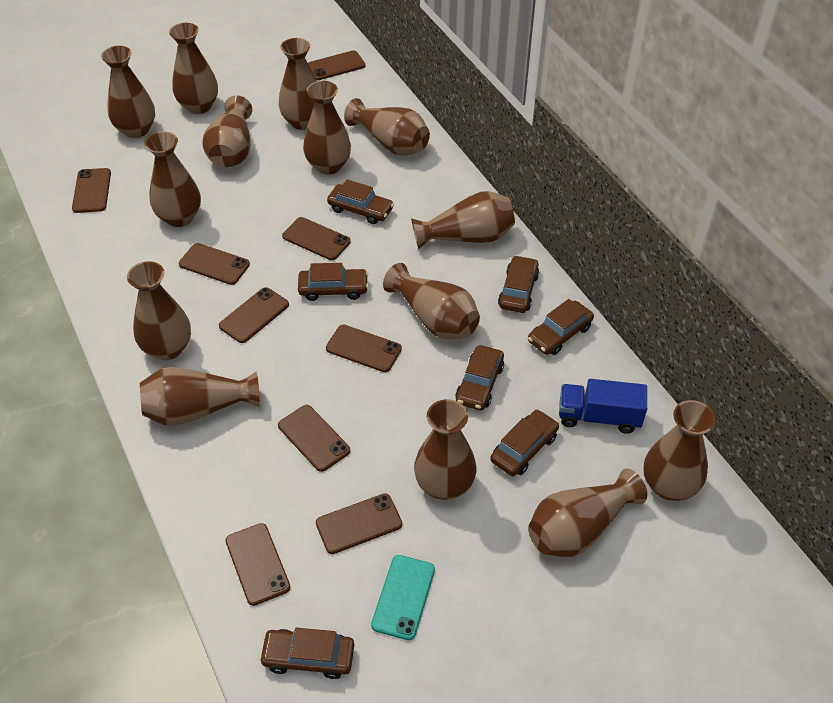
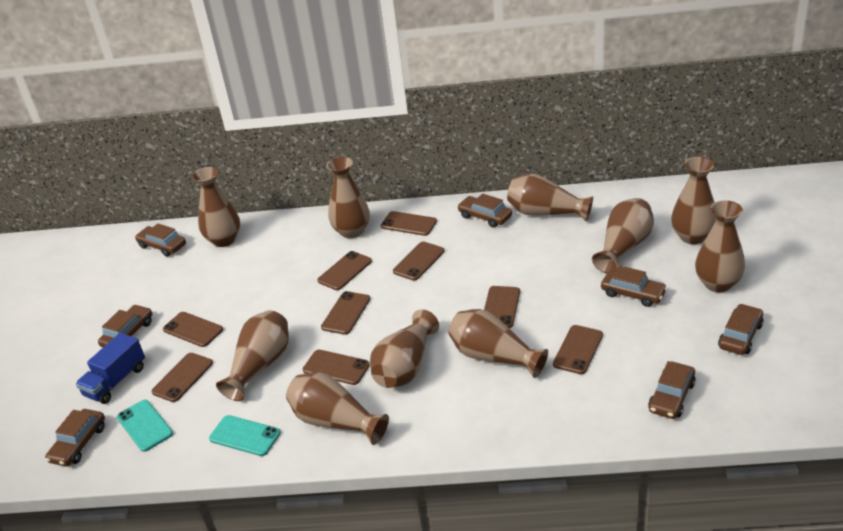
brown vase: [101,46,155,138] [127,261,191,360] [140,367,260,426] [145,131,201,227] [169,23,218,114] [202,95,252,167] [279,38,317,130] [303,81,351,174] [344,98,430,156] [383,263,480,339] [411,191,515,249] [414,399,477,500] [528,469,647,557] [643,400,716,501] = 14 -> [192,167,240,247] [216,310,289,401] [286,372,389,445] [326,157,370,238] [370,309,439,388] [449,309,548,378] [507,174,593,222] [592,198,654,274] [671,157,716,244] [695,200,745,292] = 10
turquoise phone: [371,555,435,640] = 1 -> [117,400,173,452] [209,415,281,456] = 2

